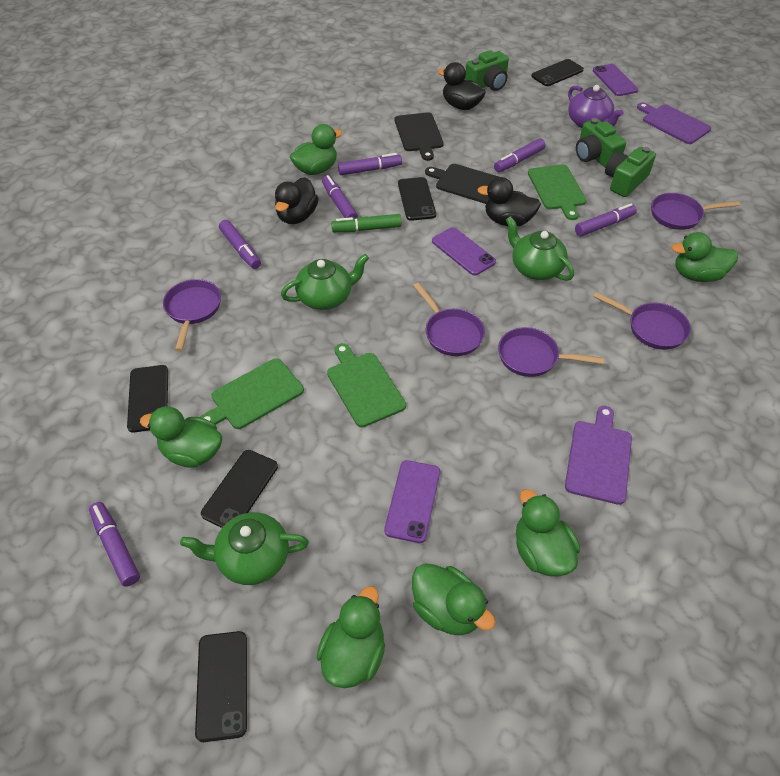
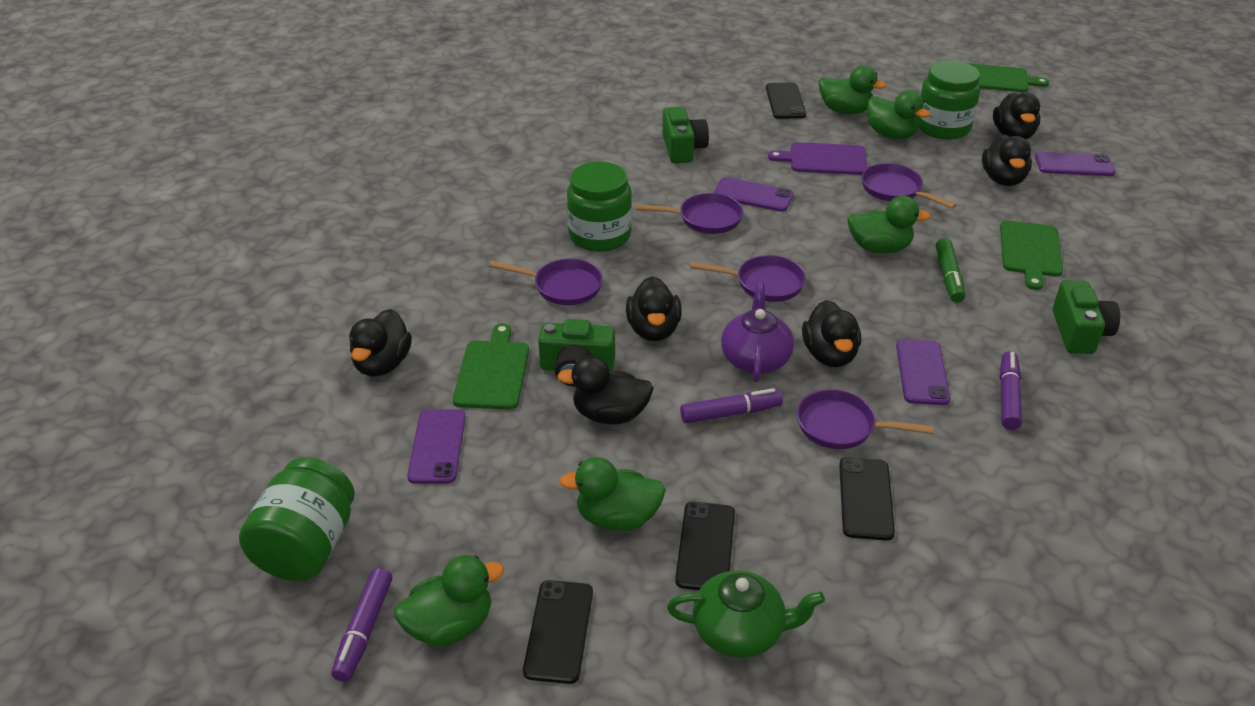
black cutting board: [395,112,444,161] [425,164,499,204] = 2 -> none = 0
black duck: [275,177,318,224] [438,62,486,110] [477,177,541,226] = 3 -> [349,309,412,377] [557,356,654,424] [626,276,682,341] [802,300,861,367] [982,135,1032,186] [993,93,1040,139] = 6
black phone: [127,365,168,433] [195,631,247,742] [201,450,278,528] [398,177,436,221] [531,59,584,86] = 5 -> [523,580,593,684] [675,502,735,590] [766,82,806,119] [839,457,895,541] = 4
green duck: [140,406,222,468] [290,124,342,175] [317,586,385,688] [412,564,495,635] [516,489,580,576] [671,232,738,282] = 6 -> [394,555,504,647] [559,457,666,531] [819,65,887,115] [847,196,931,253] [867,90,930,139] = 5
green jar: none = 0 -> [239,457,355,581] [567,161,632,252] [917,60,980,139] = 3
green teapot: [180,512,309,585] [281,254,369,310] [506,216,574,281] = 3 -> [667,570,825,658] = 1
purple cutting board: [565,406,632,505] [637,102,711,144] = 2 -> [768,142,868,175] = 1
purple marker: [89,502,140,587] [219,220,261,269] [322,175,358,219] [338,153,402,175] [494,138,546,172] [575,204,637,236] = 6 -> [331,568,392,682] [680,388,783,423] [1000,351,1022,430] = 3
purple phone: [384,460,440,543] [432,227,496,276] [593,64,638,96] = 3 -> [407,409,466,484] [713,177,794,212] [896,339,950,405] [1035,152,1116,176] = 4

